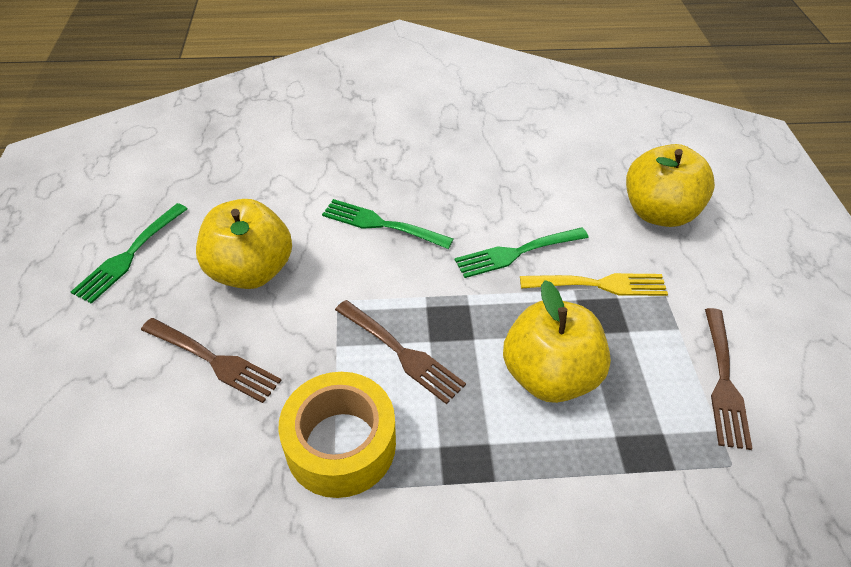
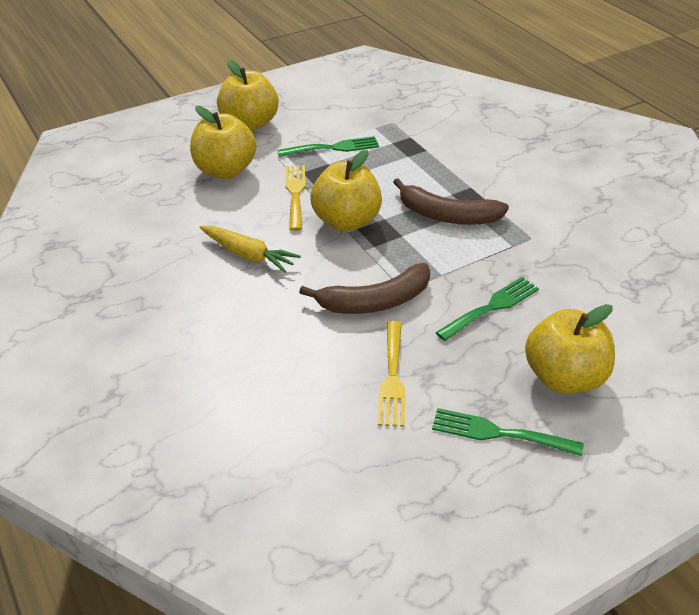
brown banana: none = 0 -> [299,263,430,314] [393,178,509,225] = 2
brown fork: [141,318,282,403] [335,300,466,404] [705,308,753,450] = 3 -> none = 0
yellow apple: [196,199,292,289] [503,280,611,403] [626,144,715,227] = 3 -> [190,106,256,179] [217,60,278,131] [310,150,382,231] [525,304,615,394] = 4
yellow carrot: none = 0 -> [200,226,301,273] = 1
yellow fork: [520,273,668,296] = 1 -> [286,165,306,231] [378,321,405,427] = 2
yellow tape: [278,372,396,498] = 1 -> none = 0

